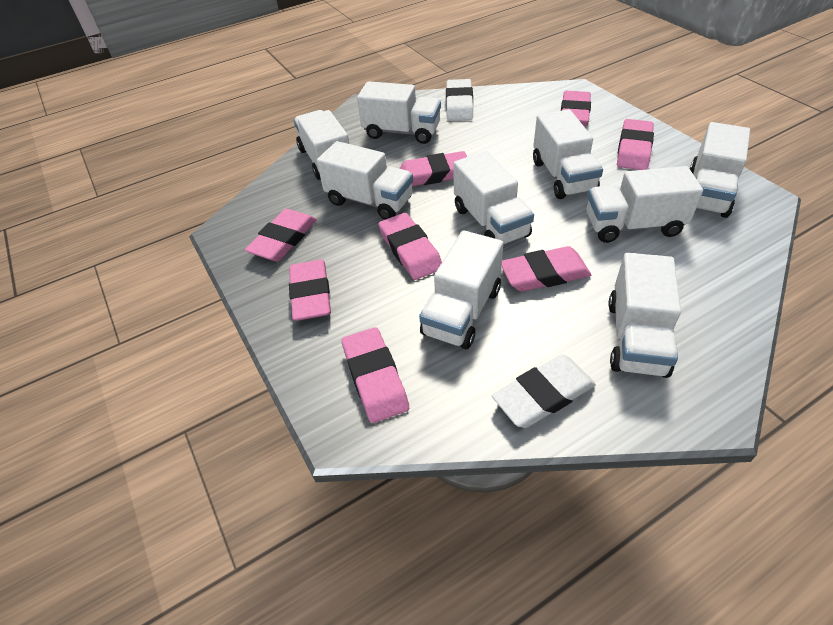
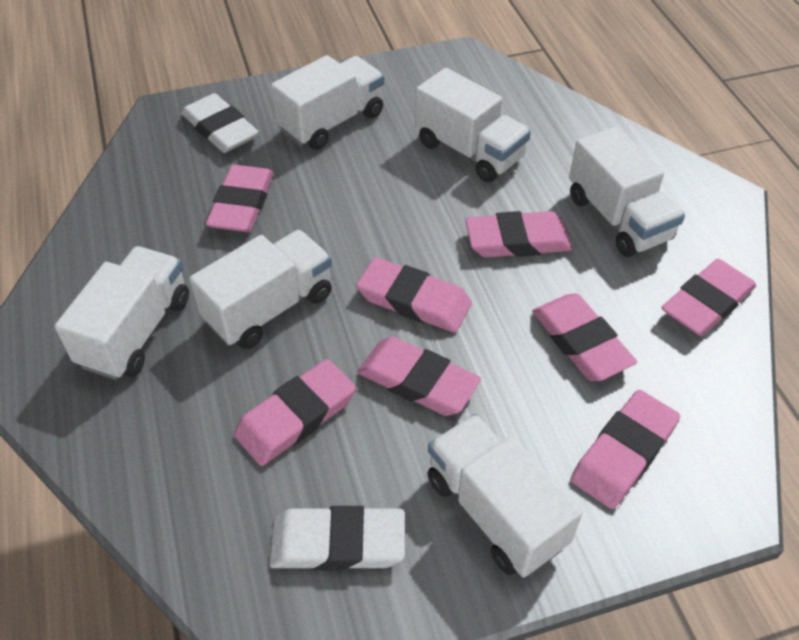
white truck: [294,110,349,180] [317,141,413,220] [357,81,441,144] [419,230,503,349] [453,151,534,245] [533,109,603,199] [587,166,703,243] [608,253,681,378] [690,122,750,218] = 9 -> [54,246,189,380] [189,230,332,349] [271,55,384,150] [415,68,531,182] [427,414,582,577] [569,126,685,257] = 6

